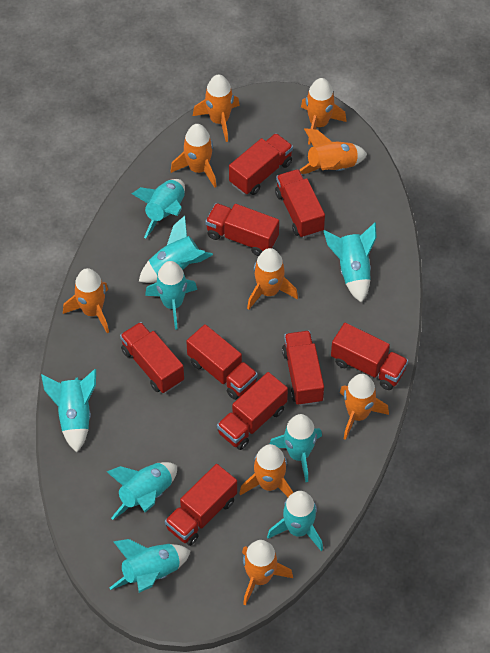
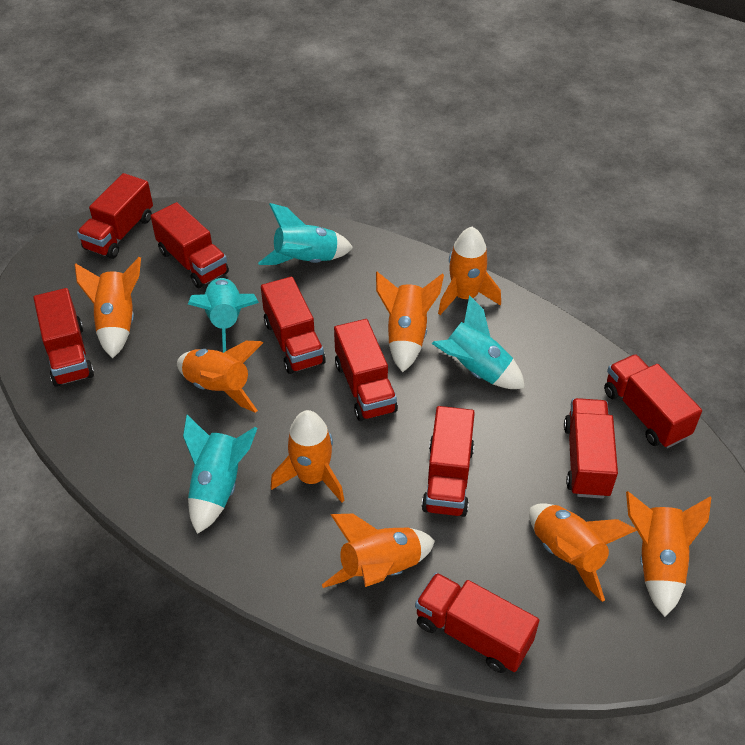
orange rocket: [63,268,109,333] [171,124,217,188] [193,74,240,142] [239,444,294,497] [242,540,293,605] [247,248,298,310] [300,128,367,174] [301,78,347,145] [340,374,389,440] = 9 -> [75,257,141,358] [177,341,263,413] [271,410,344,503] [322,514,435,588] [376,272,444,372] [438,227,501,315] [529,503,637,602] [626,491,712,617] = 8
turquoise rocket: [41,369,96,452] [107,462,177,520] [110,539,191,593] [132,179,185,238] [139,216,213,283] [145,261,197,330] [267,491,323,551] [270,414,322,482] [324,222,377,303] = 9 -> [183,415,257,534] [188,278,259,353] [258,203,353,265] [432,295,525,389] = 4

